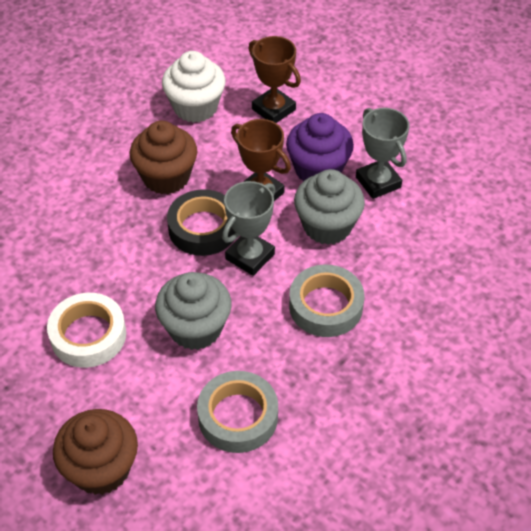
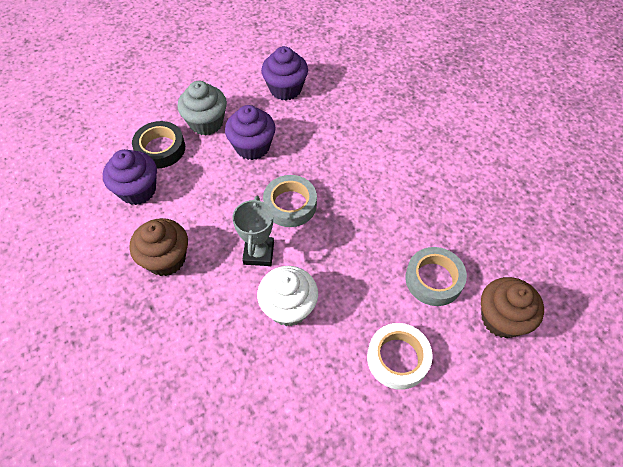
brown trophy: [231,119,291,201] [248,36,301,123] = 2 -> none = 0
grey cupcake: [155,272,232,350] [294,169,365,245] = 2 -> [177,81,227,135] = 1
grey trophy: [222,181,275,276] [356,108,409,199] = 2 -> [232,196,274,266] = 1
purple cupcake: [286,113,354,181] = 1 -> [103,149,157,205] [225,105,276,160] [261,46,308,100] = 3

